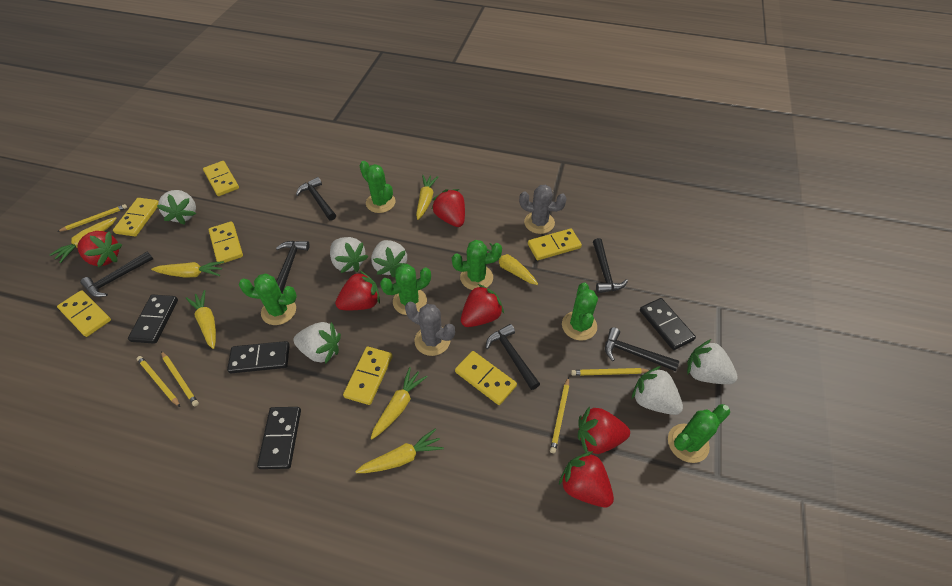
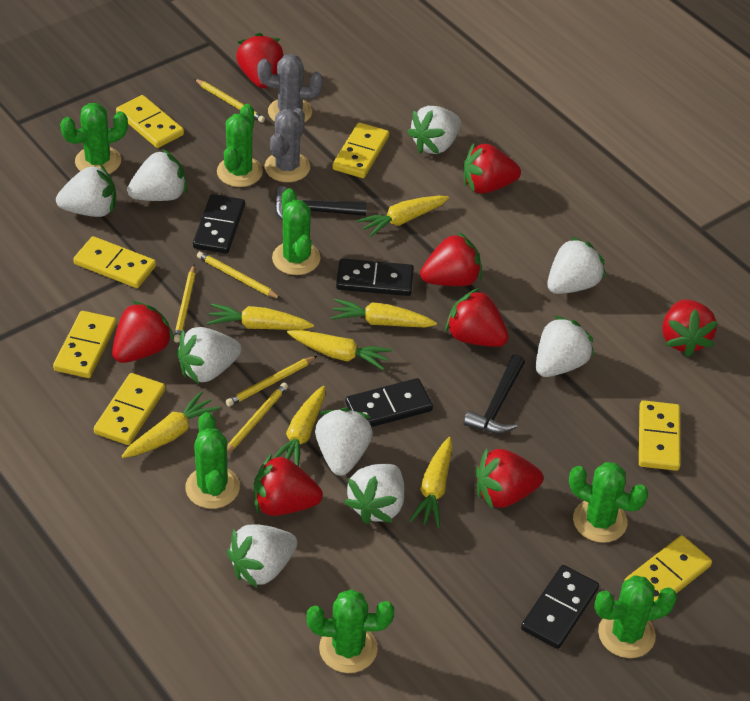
black hammer: [80,251,153,297] [276,241,310,293] [296,177,336,221] [486,324,540,390] [593,238,628,293] [605,327,679,371] = 6 -> [274,186,367,220] [464,354,525,434] = 2
green cactus: [239,274,297,325] [360,161,395,213] [380,264,431,315] [452,240,502,290] [562,283,598,341] [668,404,730,463] = 6 -> [60,103,128,174] [185,412,240,509] [217,104,263,187] [272,188,320,275] [307,589,394,673] [569,462,648,543] [594,575,677,658] = 7
red strawberry: [78,231,122,267] [335,271,380,310] [432,189,465,227] [461,284,504,327] [559,451,614,507] [578,406,630,454] = 6 -> [112,301,174,363] [236,33,283,88] [254,454,323,516] [420,232,482,286] [445,288,508,347] [464,143,521,194] [475,448,543,508] [662,299,718,357] = 8
white strawberry: [157,190,196,224] [293,322,341,364] [330,237,368,273] [371,240,407,278] [632,366,683,415] [687,339,738,384] = 6 -> [56,164,116,217] [127,149,187,201] [176,327,241,384] [227,524,297,588] [315,408,373,476] [344,464,404,524] [407,106,461,154] [536,316,594,377] [547,237,606,294] = 9

